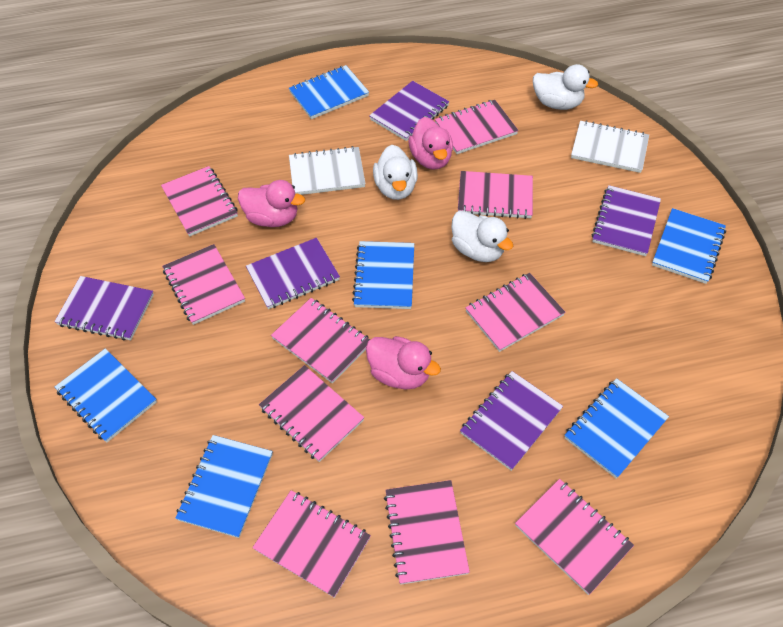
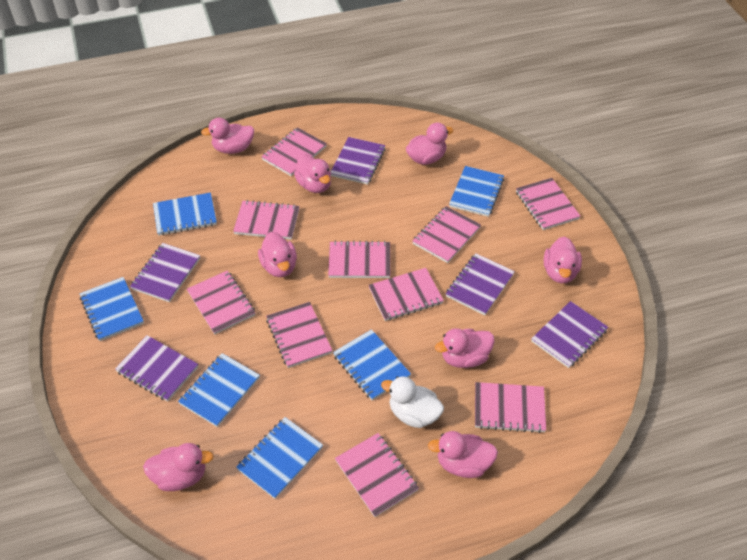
pink duck: [238,180,305,227] [366,336,441,389] [408,117,453,169] = 3 -> [143,443,214,491] [201,118,254,154] [258,232,297,277] [294,154,331,193] [406,123,454,165] [428,431,498,478] [435,328,495,368] [544,236,582,283] = 8
white duck: [373,145,418,200] [451,210,513,262] [533,64,598,110] = 3 -> [381,376,444,428] = 1
white notebook: [289,146,366,195] [571,120,649,173] = 2 -> none = 0

